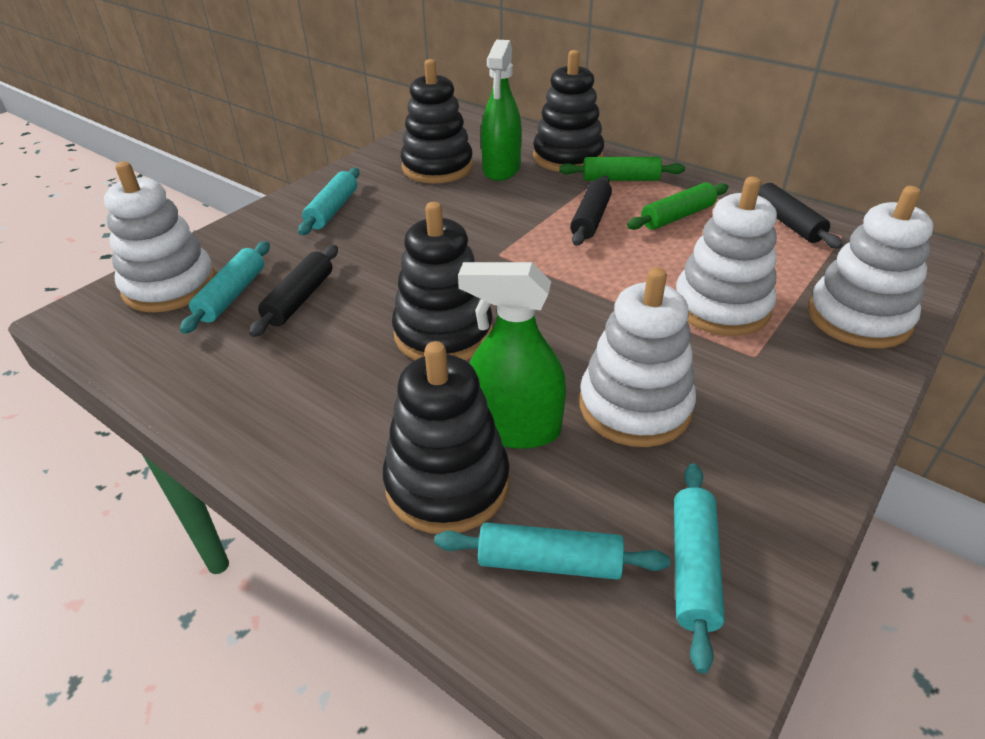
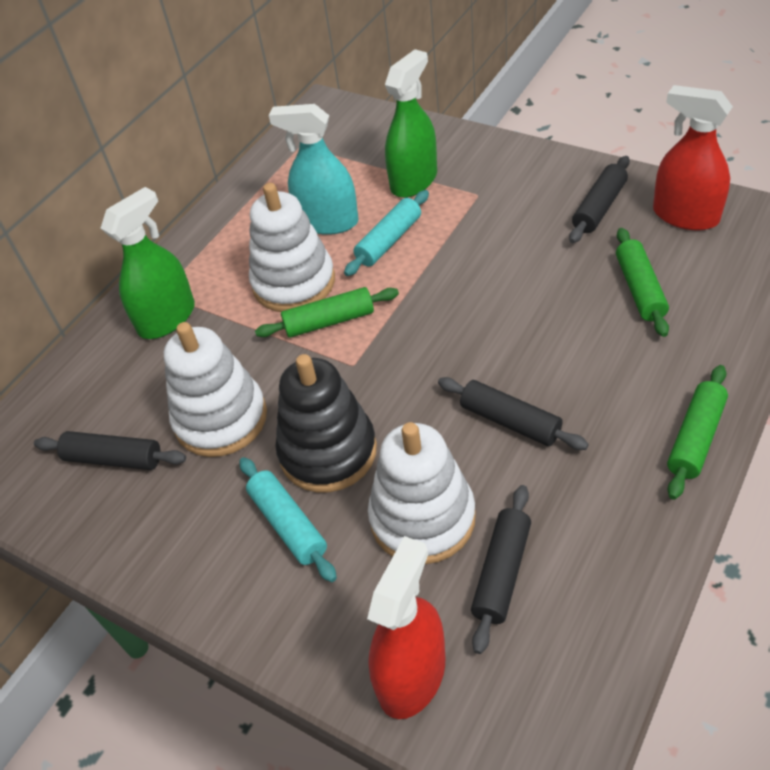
black rolling pin: [249,245,338,337] [570,176,612,246] [758,183,843,249] = 3 -> [34,431,186,470] [438,377,589,450] [471,485,531,654] [569,156,630,243] = 4
black stacking toy: [383,341,509,534] [392,202,493,361] [400,59,473,183] [533,50,604,172] = 4 -> [275,354,377,493] = 1
green rolling pin: [559,157,685,181] [627,183,729,230] = 2 -> [255,287,399,338] [616,228,669,337] [667,365,728,500] = 3
red spray bottle: none = 0 -> [367,536,445,719] [653,85,733,231] = 2
turquoise rolling pin: [180,241,270,334] [298,168,360,235] [435,522,670,580] [674,463,725,674] = 4 -> [239,457,337,582] [344,190,429,276] = 2
turquoise spray bottle: none = 0 -> [269,104,358,235] = 1
white stacking toy: [104,161,216,313] [579,267,696,447] [676,176,777,336] [808,186,934,348] = 4 -> [164,322,267,457] [249,183,335,312] [368,422,476,564] = 3

